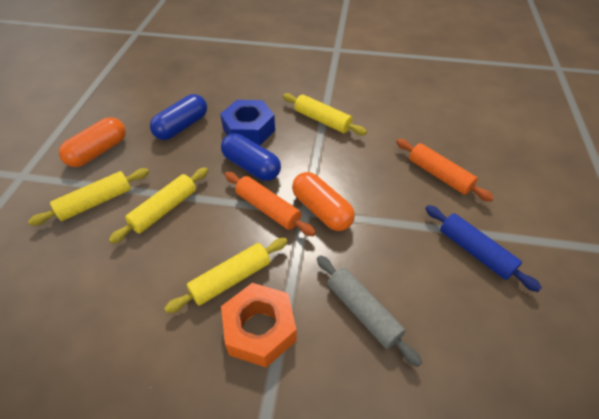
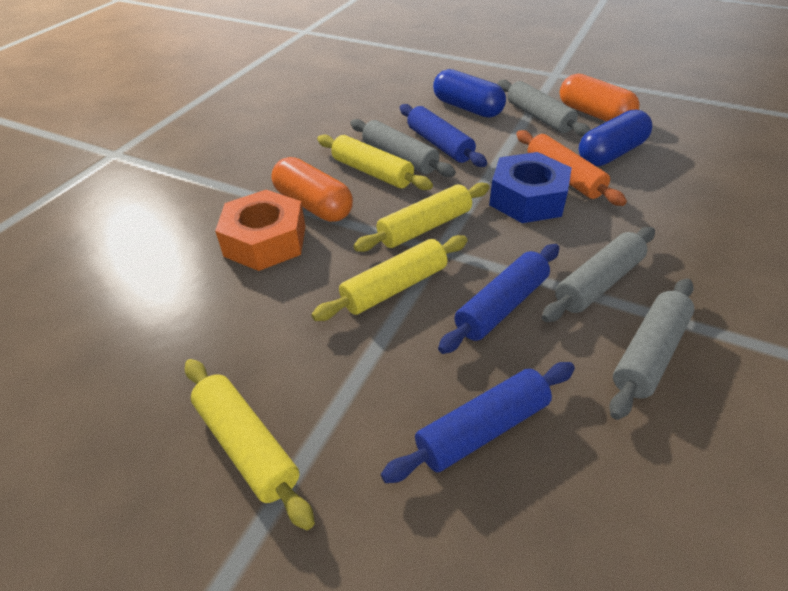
blue rolling pin: [425,205,542,292] = 1 -> [381,362,575,483] [400,104,487,167] [438,244,559,354] = 3
grey rolling pin: [317,255,422,367] = 1 -> [350,119,456,177] [498,80,590,137] [542,227,655,322] [609,279,694,420] = 4
orange rolling pin: [225,172,316,236] [396,139,494,202] = 2 -> [516,130,627,206] = 1

